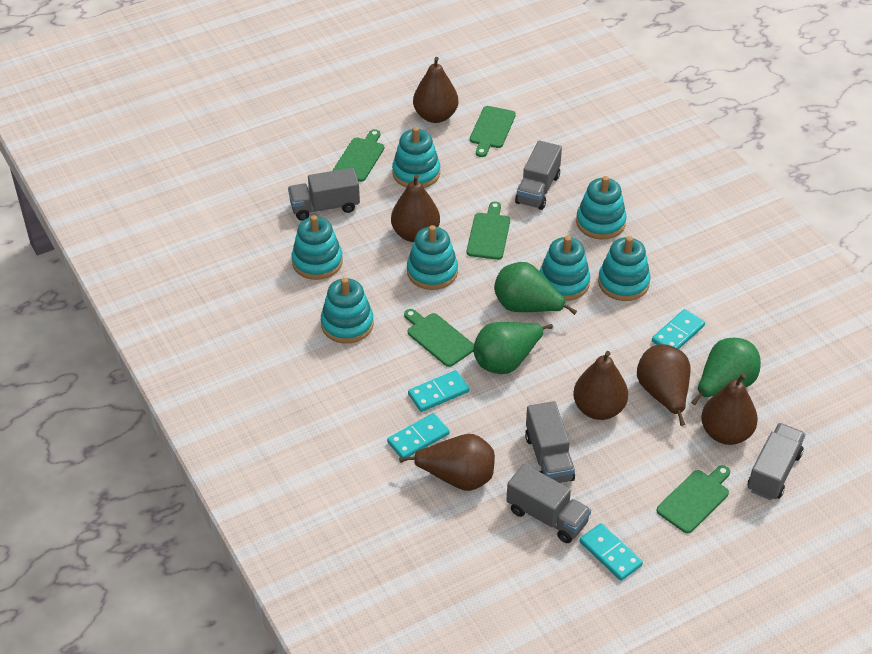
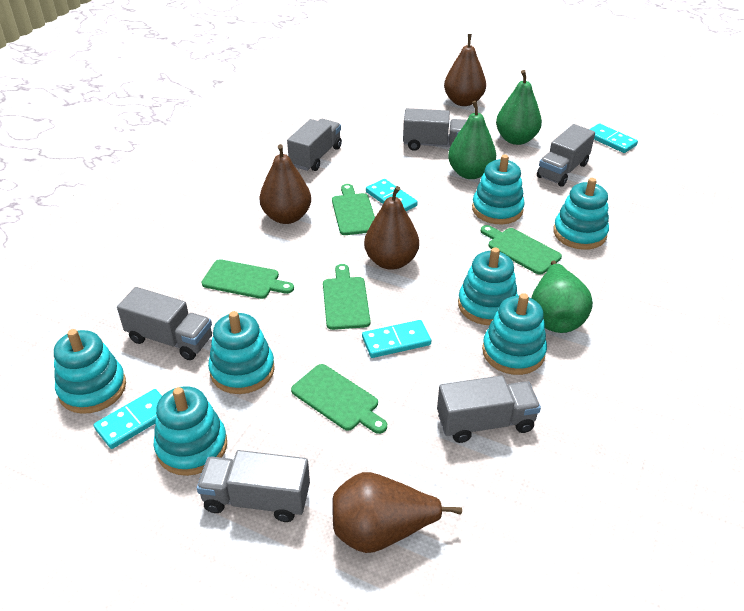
brown pear: [391,175,440,242] [399,434,495,491] [413,57,458,123] [573,351,628,420] [637,344,690,426] [701,373,758,445] = 6 -> [259,144,311,224] [332,472,462,553] [364,186,419,270] [444,34,486,106] = 4
grey truck: [288,168,360,221] [506,464,591,543] [515,140,562,210] [525,401,575,483] [748,423,805,500] = 5 -> [117,287,212,360] [197,450,310,522] [287,119,342,171] [403,108,467,151] [437,375,541,443] [537,124,595,187] = 6

